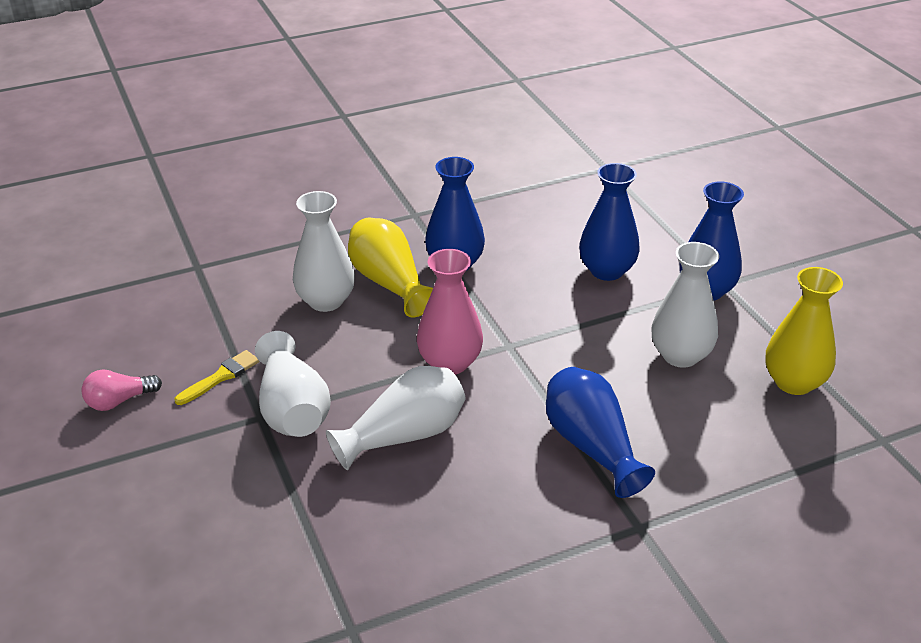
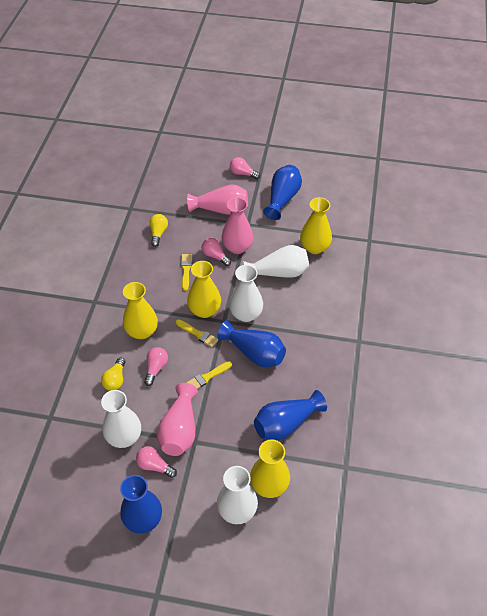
pink light bulb: [82,369,162,411] = 1 -> [136,446,177,478] [144,347,168,386] [202,238,231,266] [230,157,260,179] = 4
pink vase: [417,249,483,375] = 1 -> [157,383,198,456] [187,184,248,215] [222,197,253,254] = 3
yellow brush: [175,350,259,405] = 1 -> [176,319,218,347] [181,254,192,291] [186,361,232,389] = 3
yellow light bulb: none = 0 -> [101,358,126,391] [149,214,168,247] = 2
yellow vase: [348,218,433,317] [765,267,843,395] = 2 -> [123,282,158,339] [187,261,221,318] [250,440,290,498] [300,197,332,254] = 4

